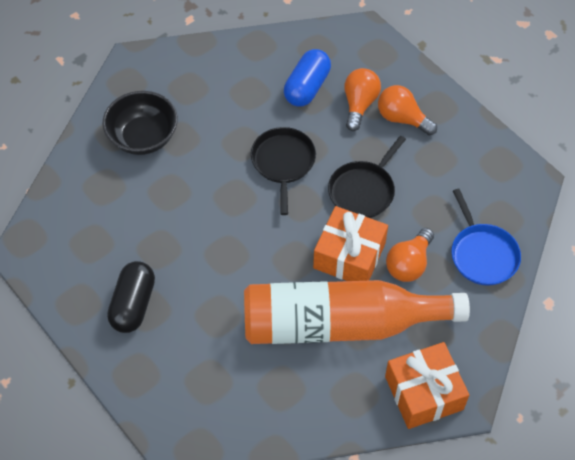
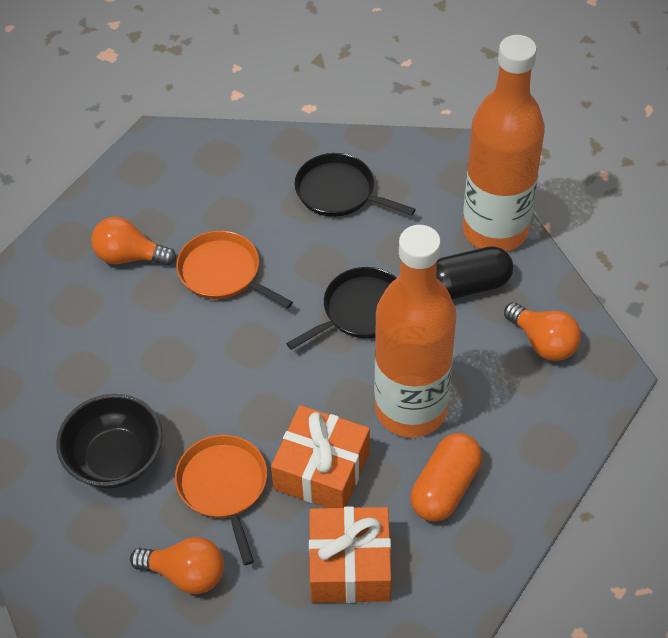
blue capsule: [284,49,331,106] = 1 -> none = 0
blue pan: [452,189,521,286] = 1 -> none = 0
orange bottle: [244,280,470,344] = 1 -> [374,225,456,437] [463,35,545,252] = 2
orange capsule: none = 0 -> [410,433,482,522] = 1
orange pan: none = 0 -> [175,435,267,565] [176,231,293,308] = 2

